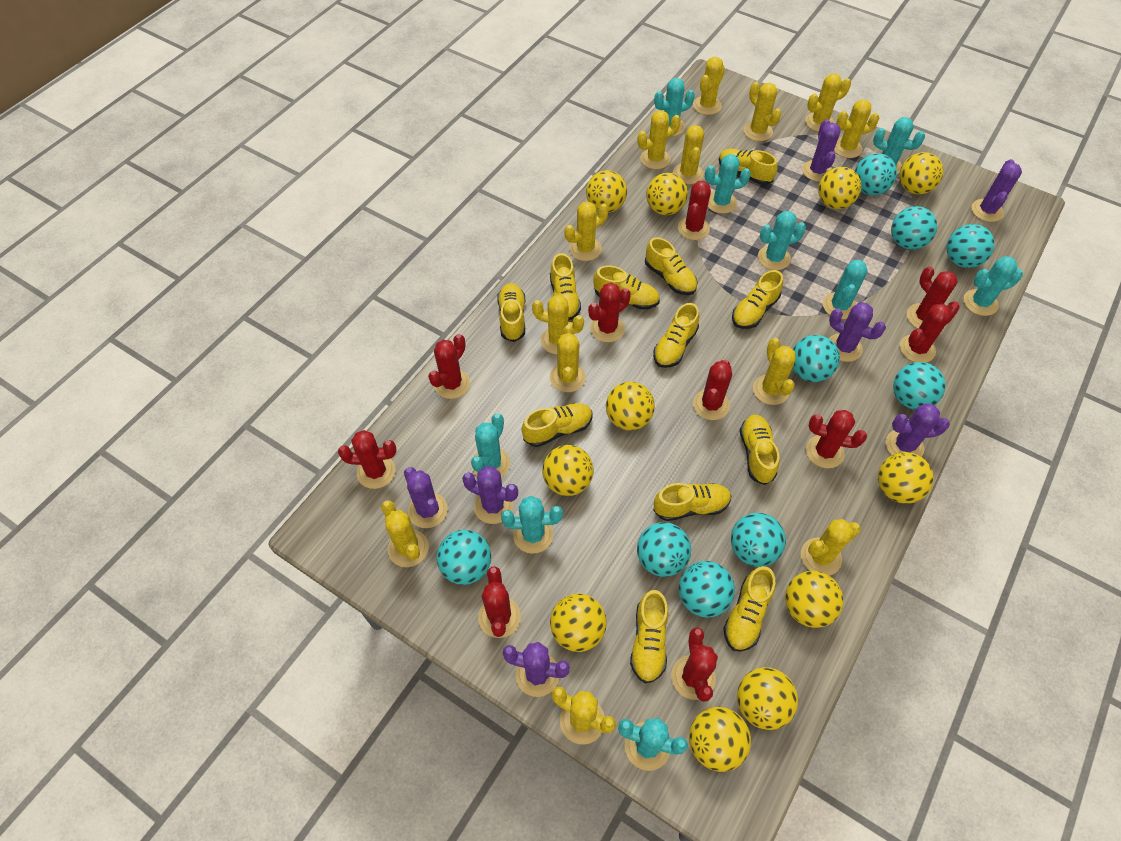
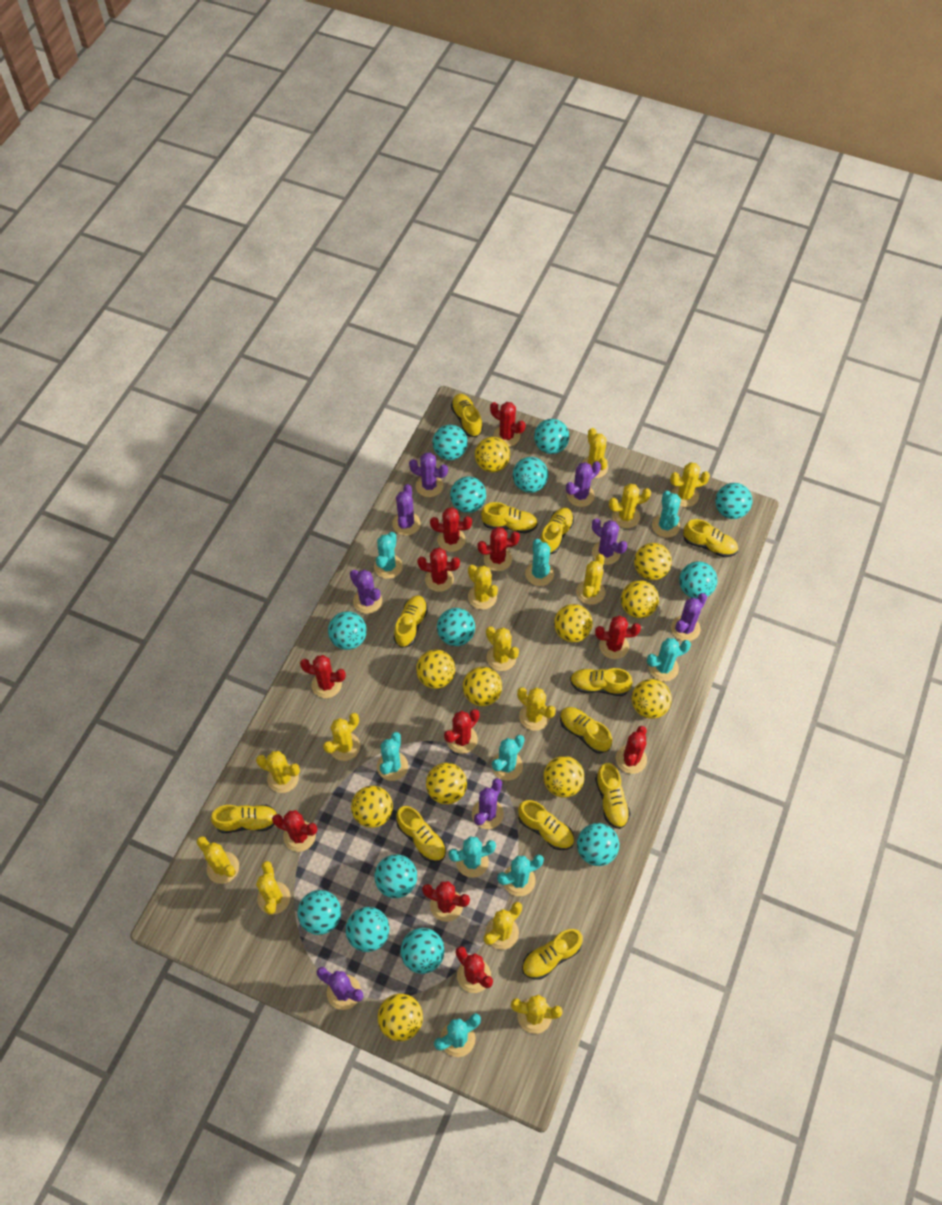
purple cactus: [404,467,448,528] [462,466,518,524] [502,642,570,697] [802,119,841,182] [829,302,886,362] [885,403,950,457] [972,159,1022,222] = 7 -> [317,967,363,1010] [350,570,382,614] [392,484,421,536] [409,453,448,497] [472,778,504,829] [566,461,601,507] [592,518,627,565] [671,593,707,641] = 8
red cactus: [338,430,397,489] [428,334,470,399] [478,566,521,638] [588,283,631,342] [671,627,718,702] [678,181,711,240] [693,360,732,420] [806,410,867,468] [900,304,958,363] [907,267,960,329] = 10 -> [272,810,318,852] [300,655,346,698] [417,548,460,592] [422,881,470,922] [430,507,472,552] [444,709,479,754] [456,946,493,993] [477,527,520,571] [490,402,526,447] [595,615,641,659] [616,726,647,774] = 11
turquoise ball: [437,530,491,585] [637,522,691,577] [679,561,735,618] [731,513,786,567] [793,335,840,382] [855,153,897,195] [891,206,937,250] [893,362,946,410] [946,224,995,268] = 9 -> [297,890,341,935] [328,611,367,650] [346,907,390,952] [374,854,417,898] [400,928,445,974] [433,425,468,460] [437,608,475,646] [450,477,486,513] [513,457,548,493] [534,419,569,454] [577,823,619,866] [679,561,718,599] [715,483,752,519] = 13

